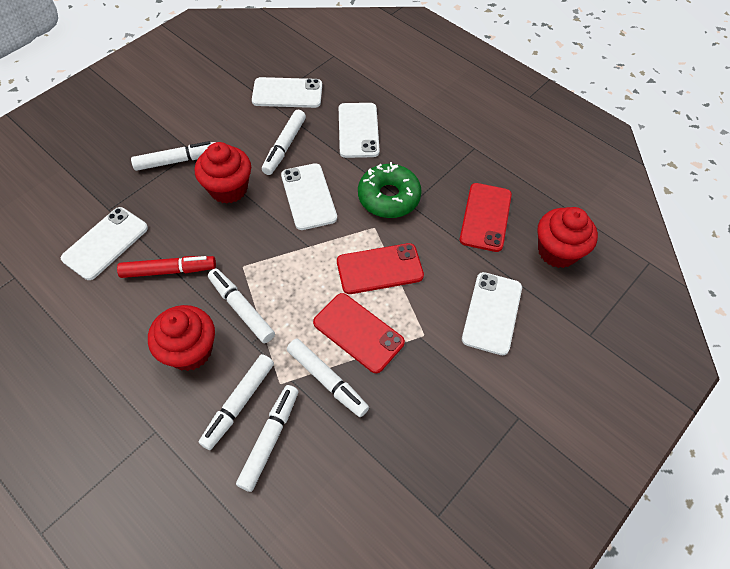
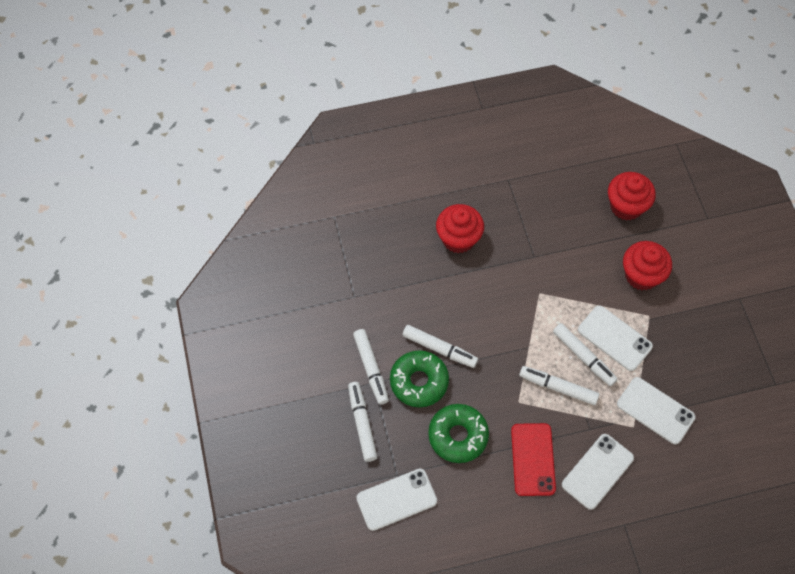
green donut: [358,162,422,218] = 1 -> [390,350,449,407] [428,404,489,463] = 2
red marker: [117,256,216,278] = 1 -> none = 0
red phone: [313,293,405,373] [337,243,424,294] [460,183,512,252] = 3 -> [511,423,556,496] = 1
white marker: [131,141,215,171] [199,354,274,450] [208,269,275,343] [236,385,298,492] [262,110,306,175] [287,339,369,417] = 6 -> [348,382,377,462] [353,329,389,405] [402,325,478,368] [519,366,599,405] [553,323,618,386] = 5
white phone: [61,207,148,280] [252,77,322,108] [281,163,337,230] [339,103,380,158] [462,272,522,355] = 5 -> [356,469,437,531] [562,434,634,510] [578,306,653,371] [617,377,696,444] = 4

